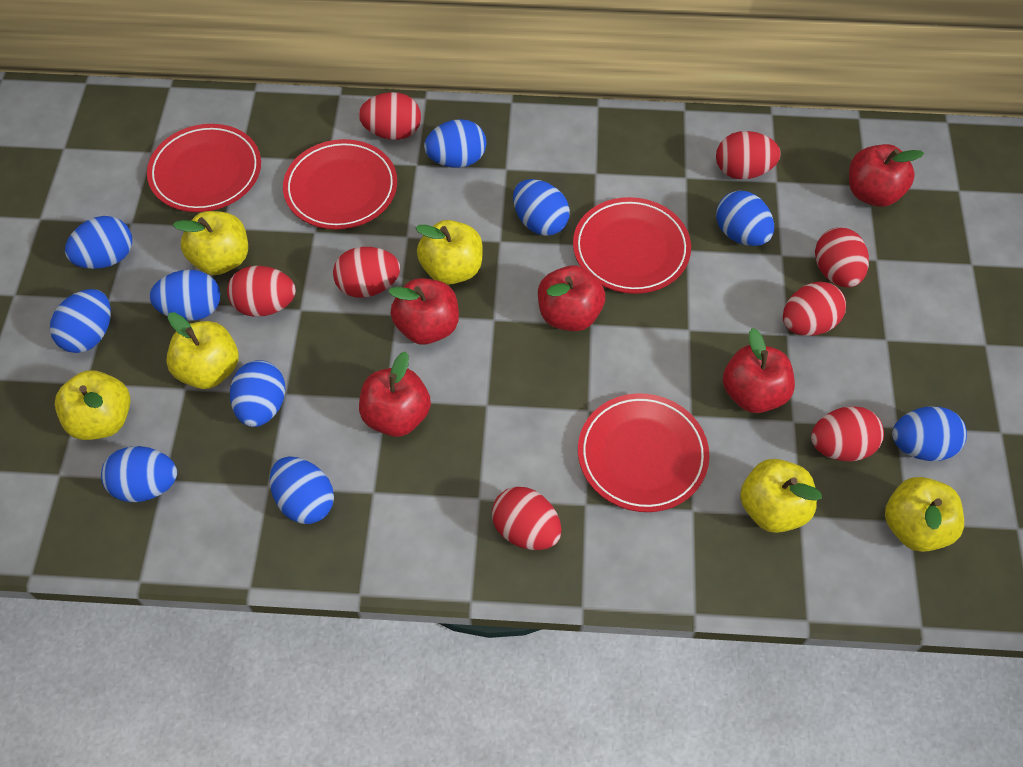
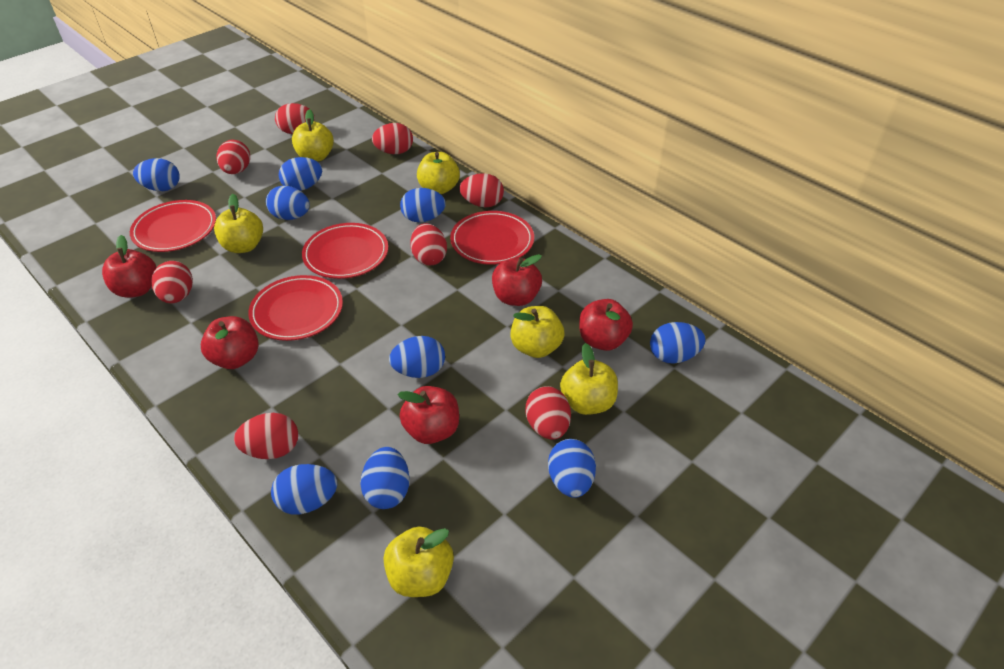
blue egg: [50,289,111,353] [65,216,132,269] [101,446,177,502] [149,270,220,321] [230,360,285,427] [270,457,334,524] [424,119,486,168] [513,179,570,236] [716,190,774,246] [892,406,967,461] = 10 -> [133,158,180,191] [266,186,310,220] [271,464,337,514] [279,157,322,191] [360,447,410,509] [389,336,445,378] [400,188,446,222] [548,439,596,498] [650,322,706,364] = 9

